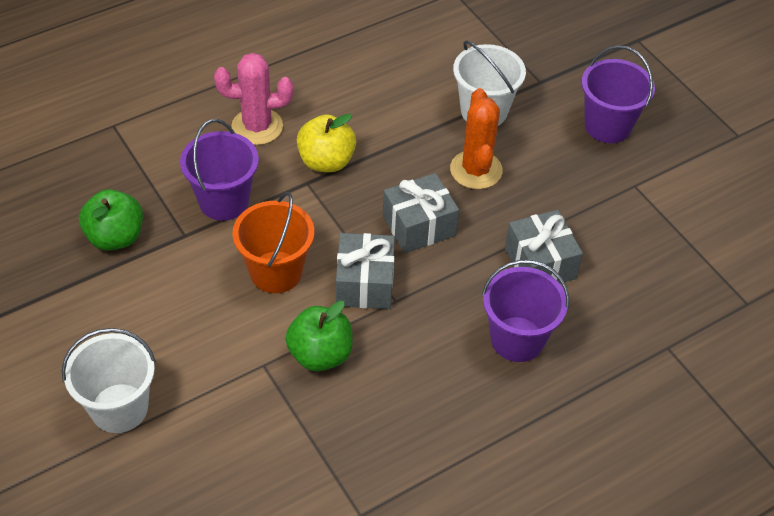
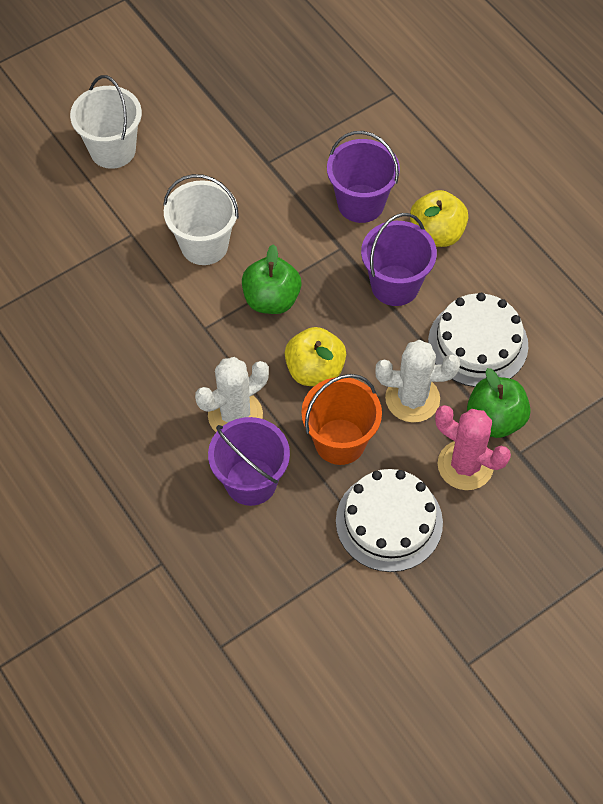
grey gift: [336,233,395,309] [383,173,459,253] [505,210,583,283] = 3 -> none = 0
orange cactus: [450,88,503,189] = 1 -> none = 0
white cactus: none = 0 -> [195,357,269,432] [376,340,460,422] = 2
white cake: none = 0 -> [336,469,443,572] [428,293,528,387] = 2
yellow apple: [297,114,356,172] = 1 -> [285,327,346,386] [410,190,468,247] = 2

